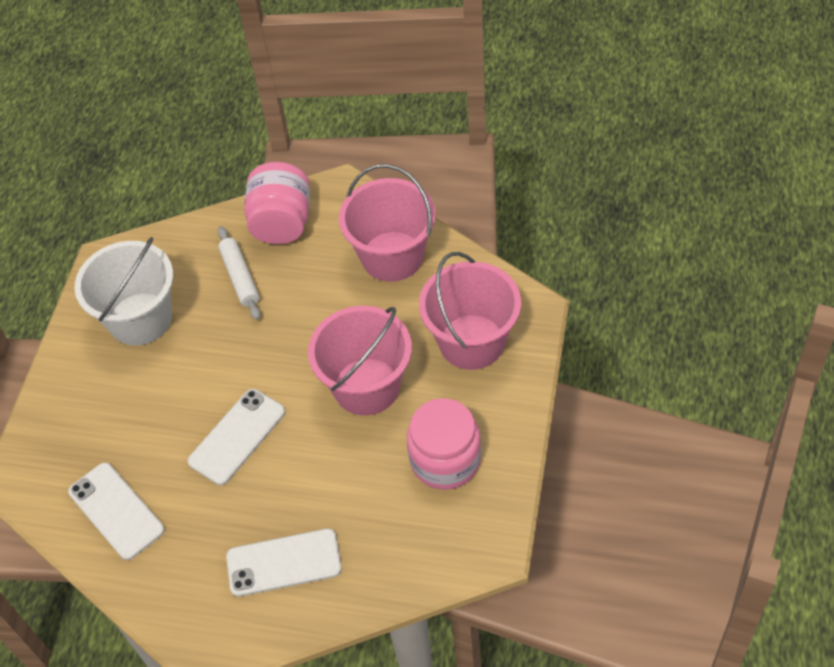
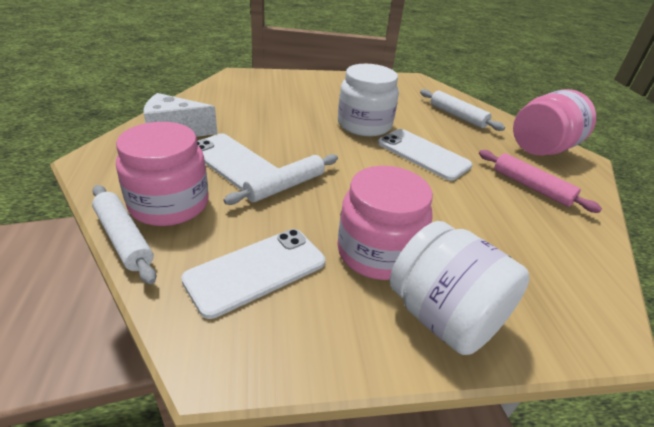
pink bucket: [308,306,412,415] [339,164,436,282] [419,252,521,370] = 3 -> none = 0
pink jar: [244,162,310,244] [407,398,481,490] = 2 -> [116,122,208,226] [337,166,433,280] [513,89,596,156] = 3
pink rolling pin: none = 0 -> [479,150,602,213] = 1
white bucket: [75,237,173,346] = 1 -> none = 0
white cheese: none = 0 -> [143,93,217,137] = 1
white jar: none = 0 -> [338,64,399,137] [390,221,530,355] = 2
white rolling pin: [218,226,261,320] = 1 -> [92,185,156,284] [223,154,338,205] [420,89,505,131] = 3

